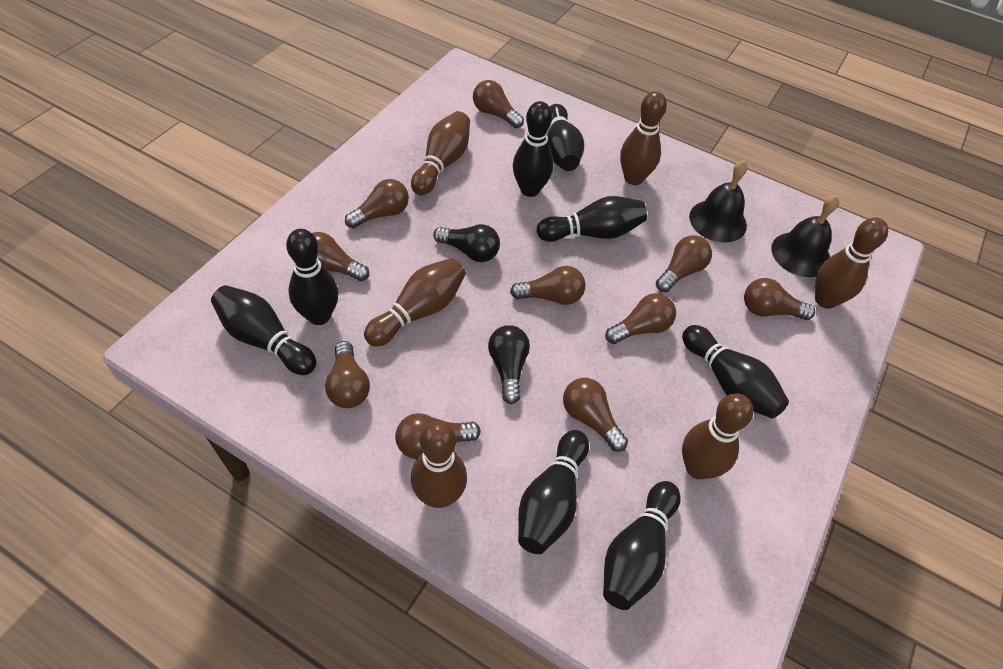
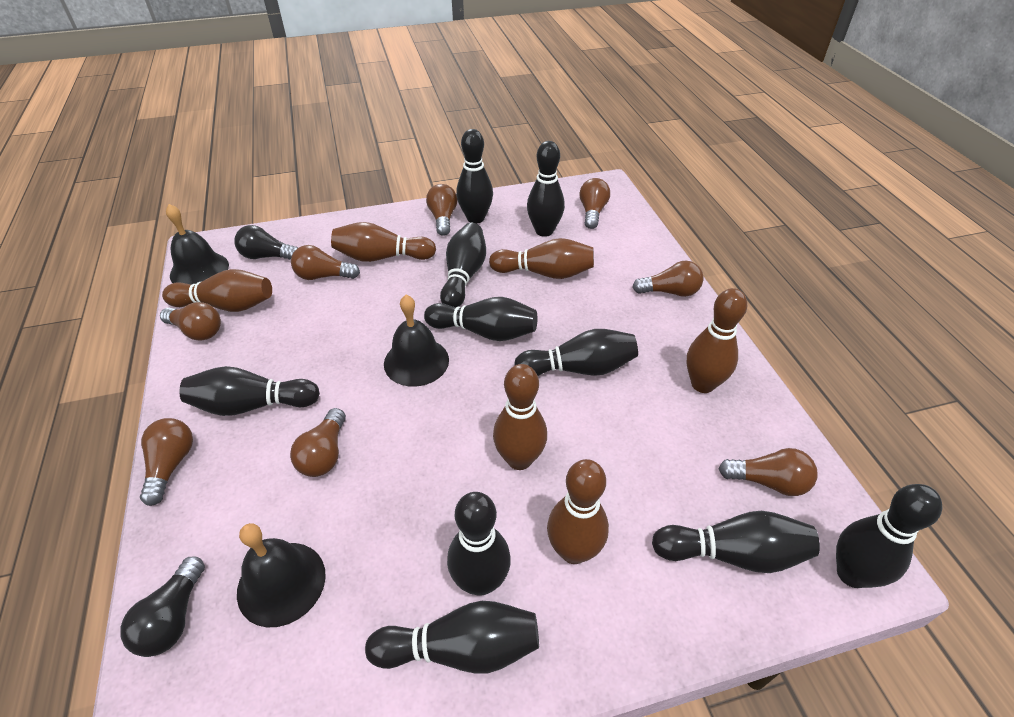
black bell: [689,160,748,243] [771,195,839,277] = 2 -> [166,204,229,285] [237,523,326,627] [384,295,449,387] = 3
black bowling pin: [211,285,316,375] [286,229,338,325] [513,101,554,197] [518,430,589,554] [537,196,647,242] [547,104,584,171] [603,481,681,610] [682,325,789,418] = 8 -> [180,366,320,416] [365,601,539,674] [424,297,537,341] [440,223,486,307] [447,492,511,596] [456,129,493,224] [514,329,638,376] [527,141,565,237] [652,511,820,573] [836,484,942,588] = 10
brown light bulb: [312,232,369,281] [325,341,370,408] [345,179,409,229] [395,413,481,459] [473,80,524,128] [510,266,585,305] [563,378,628,452] [605,293,676,344] [656,235,712,292] [744,278,815,320] = 10 -> [140,418,193,506] [160,302,221,341] [290,408,346,477] [291,245,360,280] [426,184,457,236] [579,178,610,229] [633,261,704,297] [719,448,818,496] = 8

